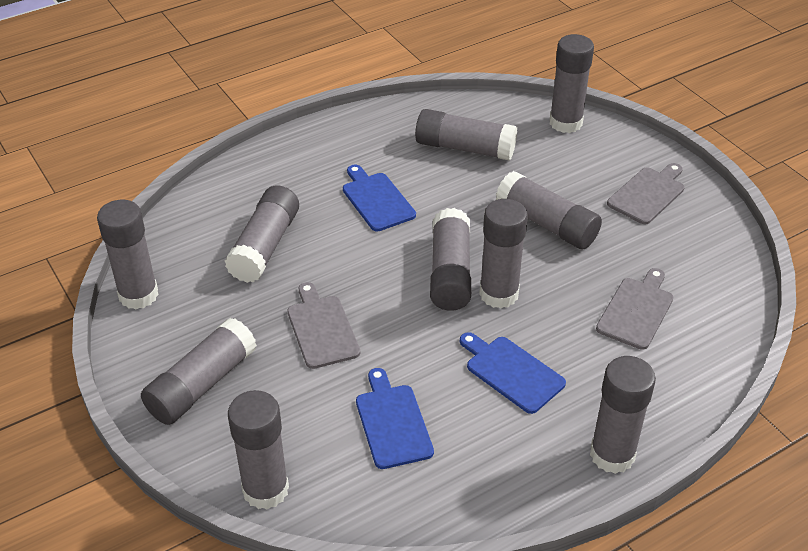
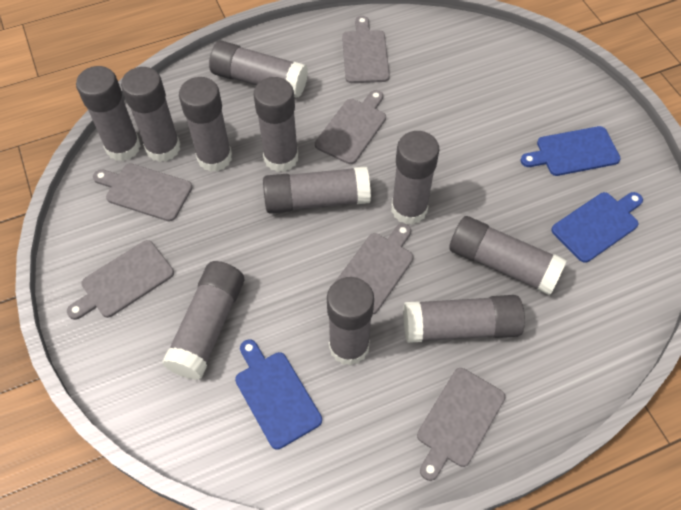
grey cutting board: [287,282,360,369] [596,268,673,350] [607,163,685,224] = 3 -> [67,240,174,320] [93,163,192,222] [315,90,386,164] [334,223,414,314] [342,16,390,83] [417,368,506,481] = 6
grey glue stick: [97,200,159,309] [141,318,257,425] [225,185,299,283] [228,390,289,509] [415,109,517,161] [430,208,471,311] [479,199,528,309] [496,171,602,249] [549,34,594,133] [590,356,656,474] = 10 -> [76,66,141,161] [121,67,180,162] [162,261,244,380] [179,77,232,172] [209,41,308,98] [253,77,298,172] [263,166,371,214] [327,277,374,366] [391,131,439,225] [403,295,525,343] [449,216,567,295] = 11

